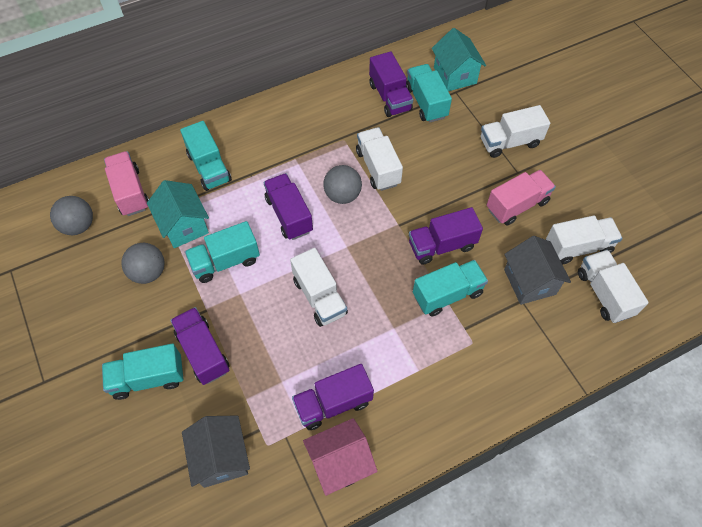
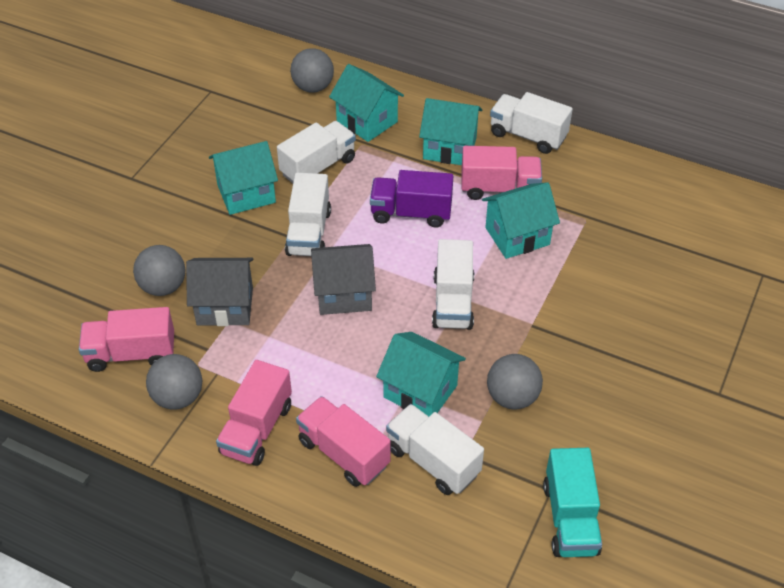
grey ball: [50,196,93,235] [121,243,165,284] [323,165,362,204] = 3 -> [133,245,185,296] [146,354,202,410] [290,48,334,93] [487,354,543,409] = 4
pink house: [303,418,378,496] = 1 -> none = 0
pink truck: [104,151,149,216] [487,170,556,226] = 2 -> [79,307,174,372] [216,360,292,466] [296,396,391,487] [461,146,542,200] = 4
purple truck: [170,307,230,385] [264,173,313,240] [292,364,374,430] [369,52,413,117] [409,207,483,265] = 5 -> [370,170,453,228] = 1
turquoise house: [147,180,209,248] [432,28,486,91] = 2 -> [209,141,278,215] [329,64,404,142] [376,332,466,417] [419,98,482,165] [482,182,560,259] = 5
turquoise truck: [102,344,183,400] [180,121,232,191] [185,221,260,283] [406,64,452,123] [413,260,488,316] = 5 -> [543,448,602,557] = 1

